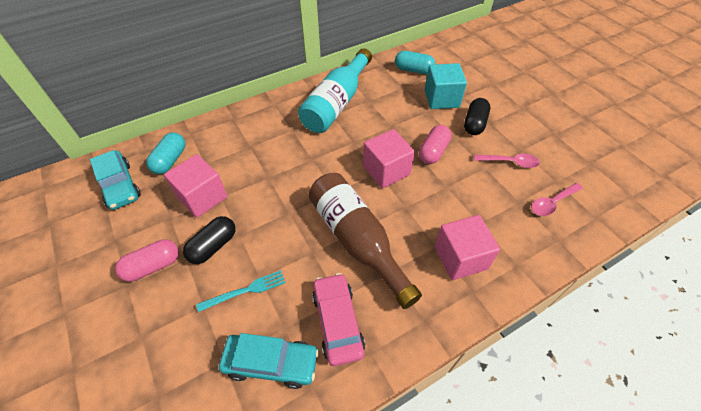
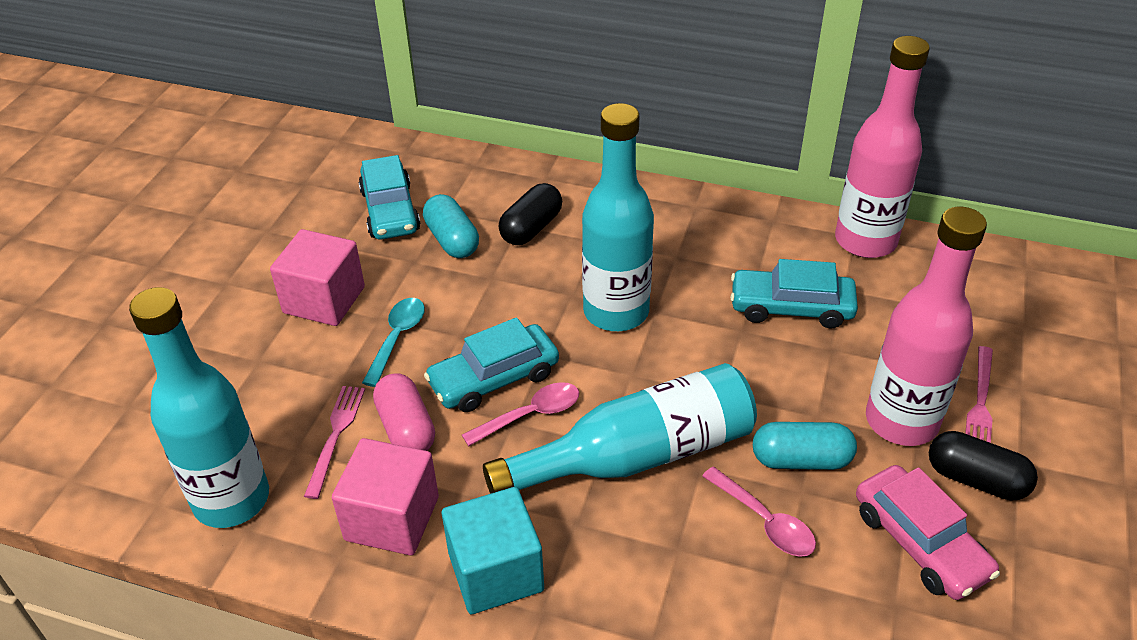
brown bottle: [308,173,422,309] = 1 -> none = 0
pink bottle: none = 0 -> [835,36,930,258] [866,207,987,446] = 2
pink capsule: [115,239,179,282] [419,125,451,164] = 2 -> [373,373,435,451] = 1
pink cube: [164,154,227,218] [363,129,415,189] [435,215,500,280] = 3 -> [270,229,365,326] [332,438,439,556] = 2
pink fork: none = 0 -> [304,386,365,499] [965,346,993,443] = 2
turquoise bottle: [298,48,372,133] = 1 -> [129,287,269,528] [483,363,757,494] [582,103,654,331] = 3
turquoise car: [90,150,141,210] [219,333,319,389] = 2 -> [358,155,420,240] [424,317,559,412] [730,259,858,328] = 3
turquoise fork: [196,270,286,312] = 1 -> none = 0
turquoise spoon: none = 0 -> [362,298,425,387] = 1

